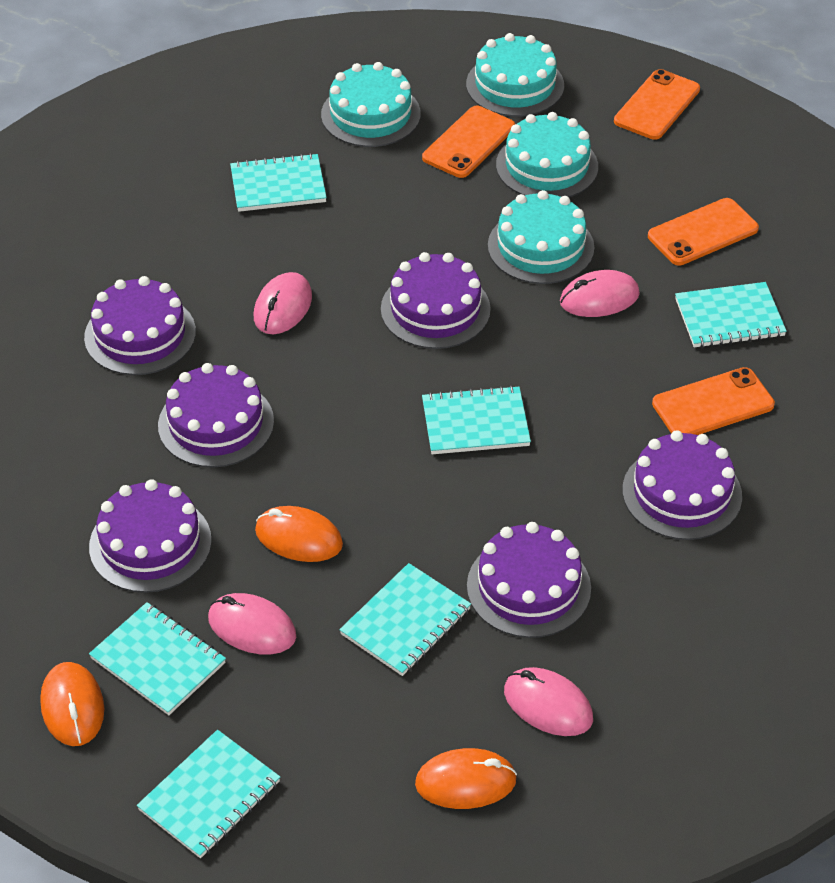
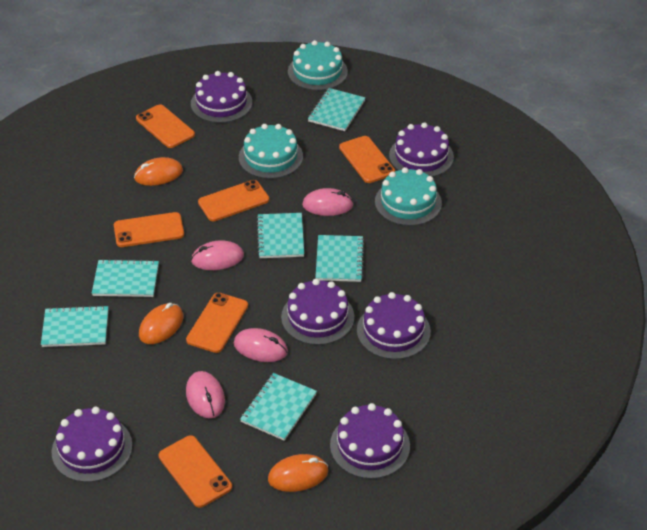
orange phone: [422,106,515,178] [614,69,700,140] [648,198,759,265] [652,367,775,435] = 4 -> [114,212,184,247] [136,104,195,148] [159,435,232,508] [186,293,248,353] [198,180,269,221] [339,136,395,183] = 6
turquoise cake: [321,62,421,147] [466,33,564,117] [488,190,594,284] [496,112,598,198] = 4 -> [239,124,303,179] [288,40,348,91] [375,167,442,226] = 3

